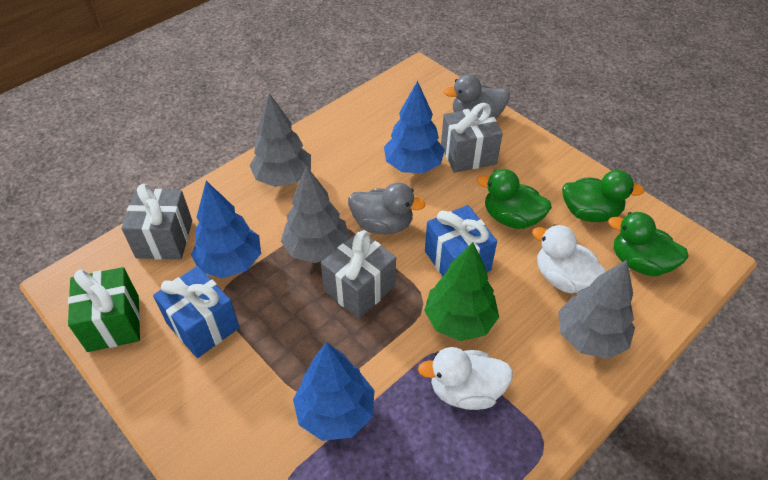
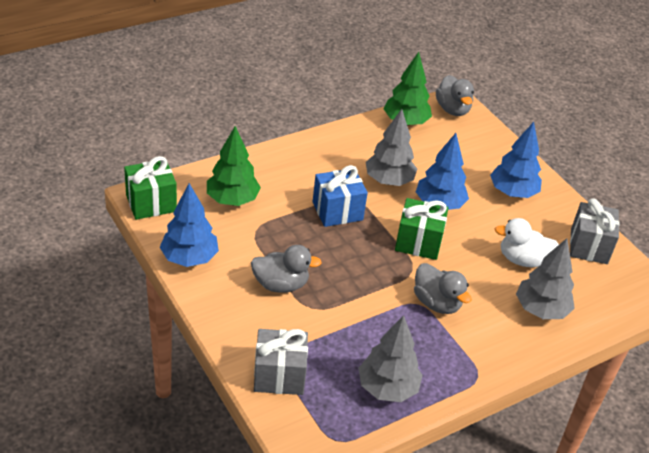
blue gift: [153,266,240,358] [425,205,497,276] = 2 -> [313,165,368,227] = 1
green duck: [477,169,552,229] [562,170,645,222] [608,212,689,276] = 3 -> none = 0
green gift: [68,267,140,352] = 1 -> [124,156,177,220] [395,198,448,260] = 2
green tree: [424,242,499,341] = 1 -> [207,126,261,206] [384,52,432,126] = 2
grey duck: [348,183,426,235] [444,74,510,119] = 2 -> [251,245,322,293] [414,263,472,314] [436,75,474,116] = 3
grey gift: [121,184,192,260] [321,230,396,319] [441,103,503,173] = 3 -> [254,329,308,395] [570,198,620,264] = 2
white duck: [418,347,513,410] [532,225,606,293] = 2 -> [495,218,559,267] = 1

